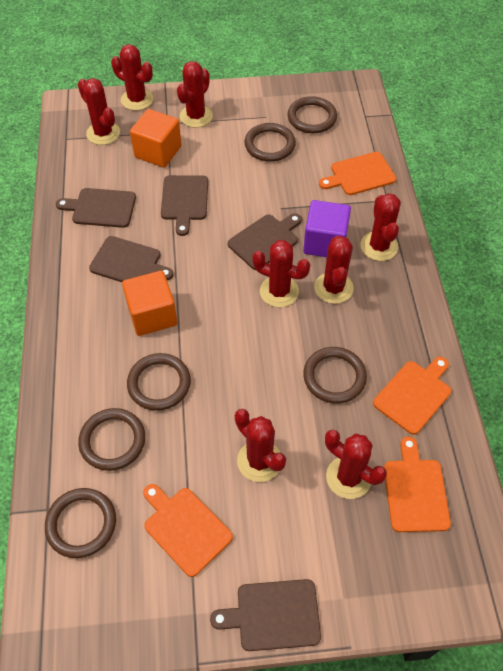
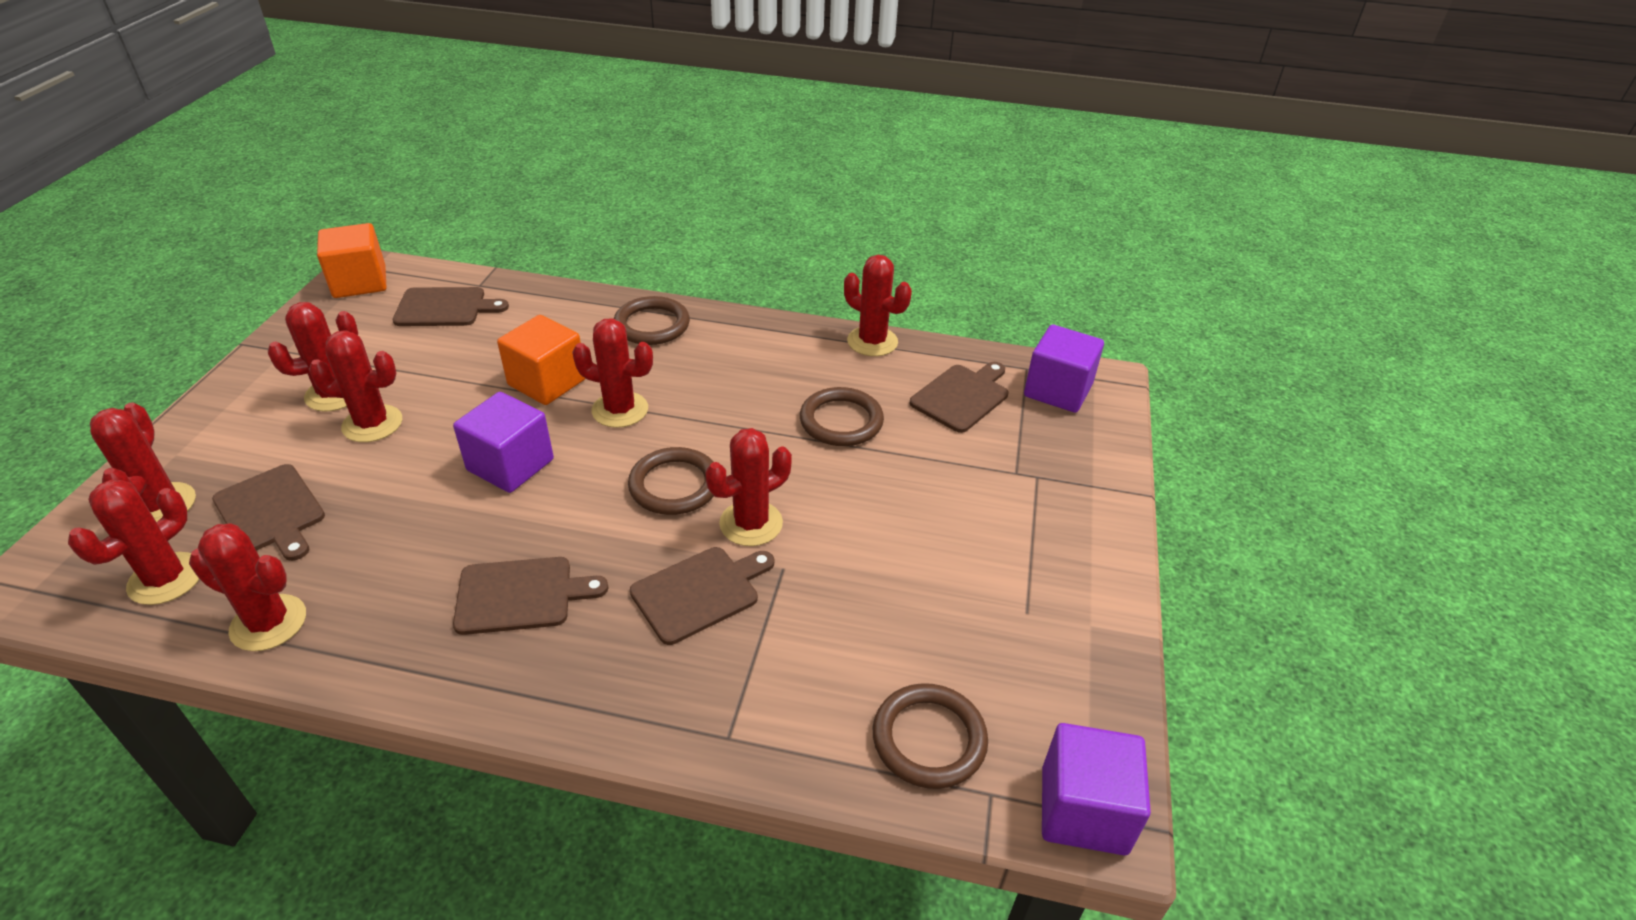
brown ring: [45,488,116,558] [78,408,145,471] [127,353,191,411] [245,123,296,162] [288,96,337,133] [303,347,367,404] = 6 -> [614,296,690,345] [628,447,714,515] [800,387,884,446] [873,683,988,789] = 4
orange cutting board: [143,484,233,577] [319,152,396,195] [373,357,451,435] [384,436,451,532] = 4 -> none = 0
purple cube: [303,200,351,257] = 1 -> [453,392,554,493] [1024,324,1104,413] [1042,723,1151,855] = 3

